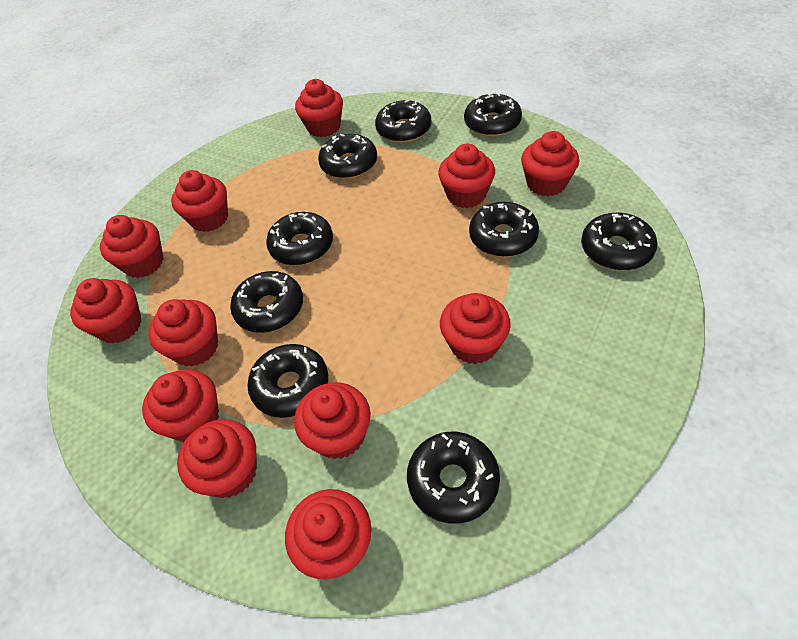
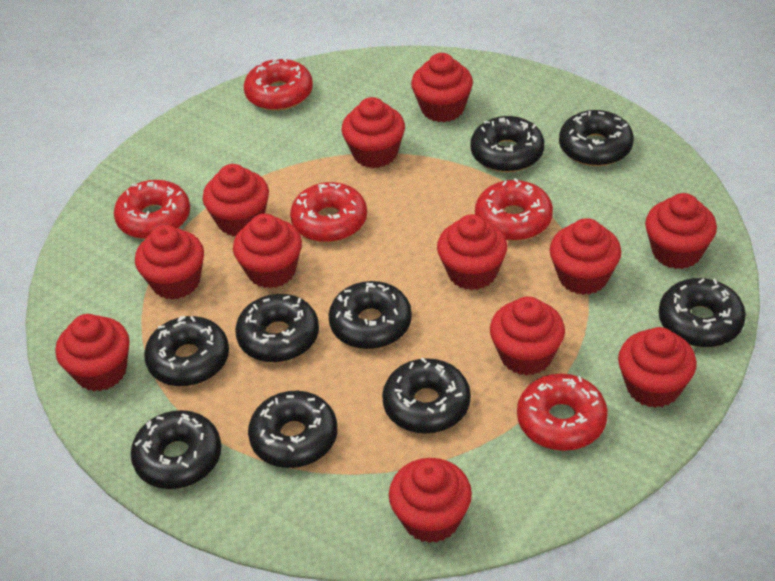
red donut: none = 0 -> [114,180,190,239] [244,58,313,111] [290,182,367,242] [475,178,553,241] [517,374,608,451] = 5

